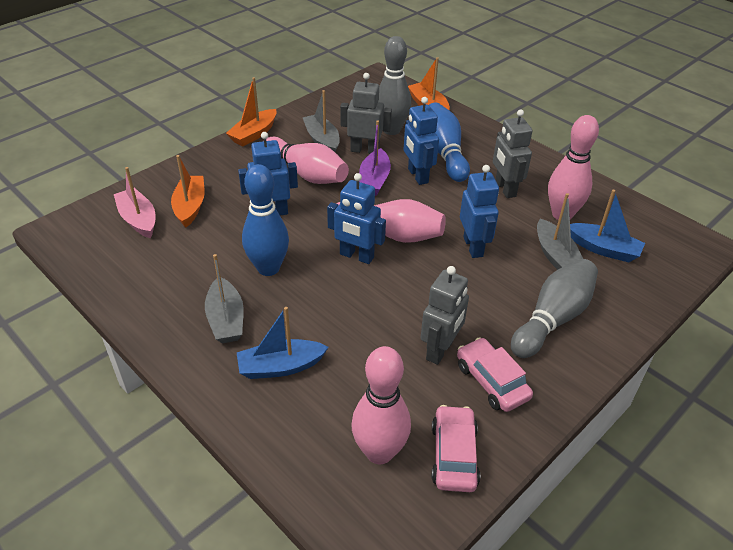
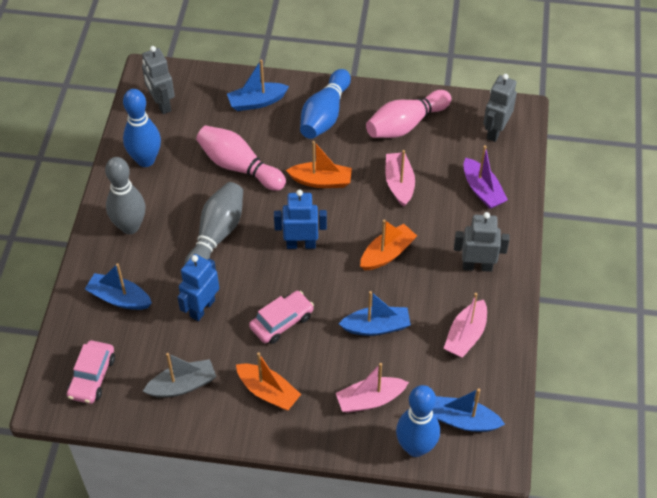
blue boat: [237,307,328,379] [570,190,645,262] = 2 -> [85,263,152,310] [227,59,289,111] [339,291,411,336] [432,389,505,432] = 4
blue bowling pin: [242,164,289,276] [429,102,470,182] = 2 -> [123,89,161,167] [300,69,351,139] [396,385,440,457] = 3
blue robot: [238,132,298,216] [327,173,386,264] [404,97,439,185] [460,165,499,258] = 4 -> [177,254,219,321] [274,190,327,249] = 2
grey boat: [205,254,244,343] [302,90,340,152] [537,193,583,270] = 3 -> [143,353,216,398] = 1
pink boat: [114,167,155,238] = 1 -> [336,363,409,413] [385,150,415,207] [444,293,487,358] = 3
pink bowling pin: [266,137,349,184] [336,199,446,243] [351,346,411,465] [548,115,599,220] = 4 -> [196,125,286,191] [366,90,451,138] = 2

